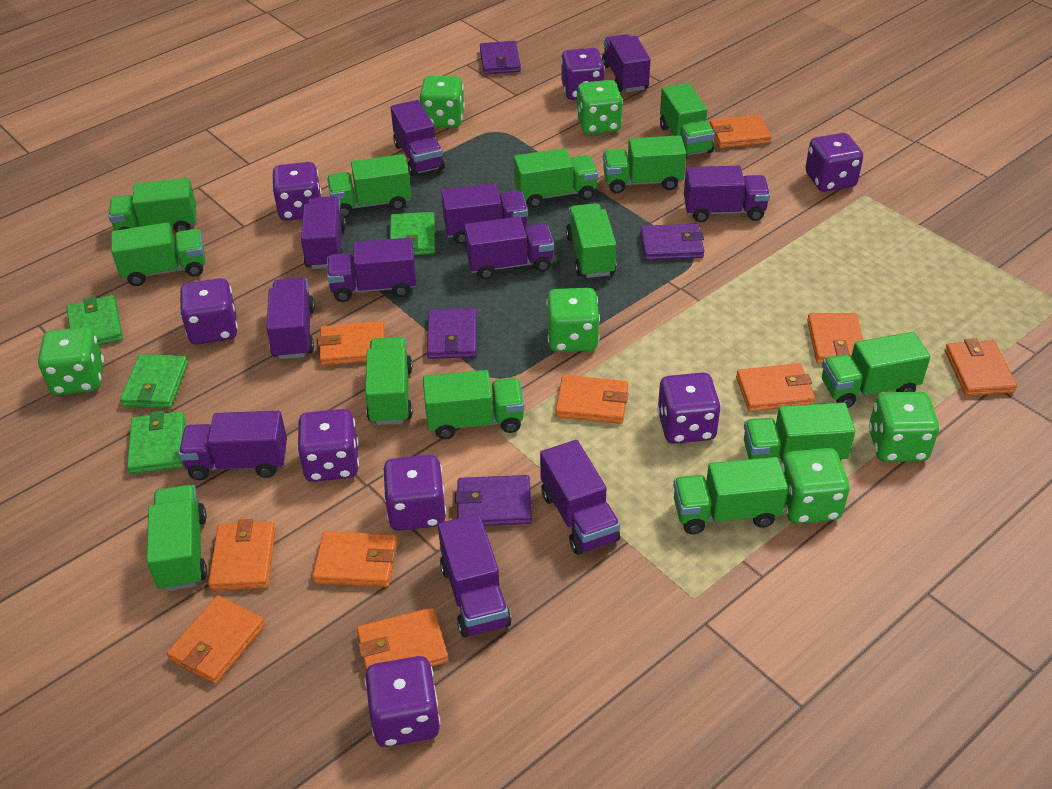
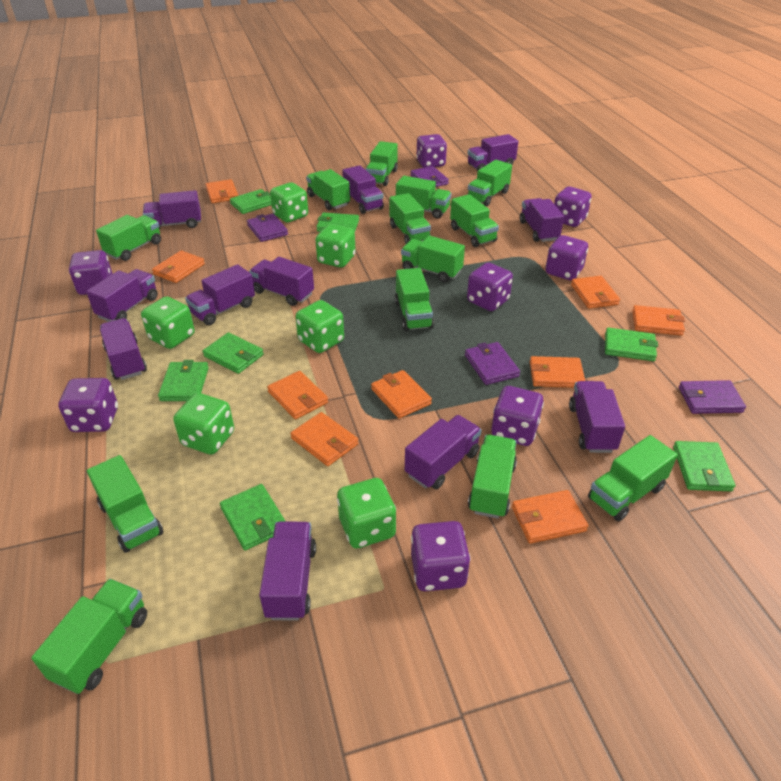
green wallet: [66,295,123,346] [120,354,188,408] [127,410,186,474] [390,212,435,255] = 4 -> [158,360,209,401] [203,332,264,374] [220,484,286,551] [230,189,271,214] [316,213,359,232] [605,327,658,361] [673,441,735,491] = 7
orange wallet: [167,595,265,684] [208,519,276,591] [312,531,397,587] [318,321,385,365] [357,607,448,671] [555,375,628,424] [710,115,771,148] [736,363,815,412] [807,313,863,363] [945,338,1017,396] = 10 -> [152,250,205,283] [206,179,238,203] [267,371,328,420] [290,412,358,466] [371,370,432,419] [512,490,588,544] [530,356,585,388] [571,276,620,309] [632,305,685,336] = 9

